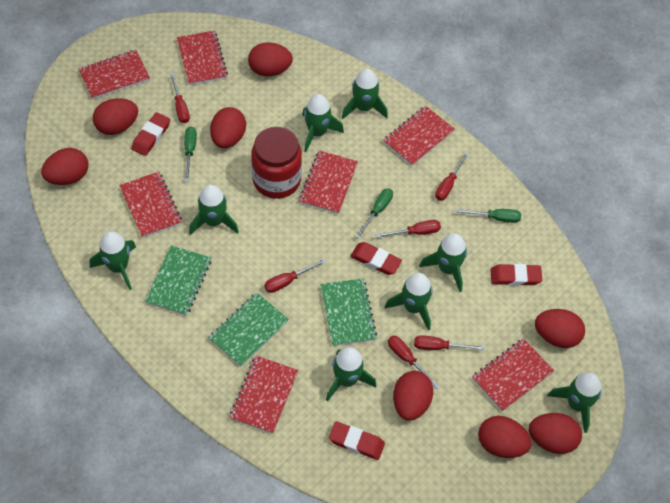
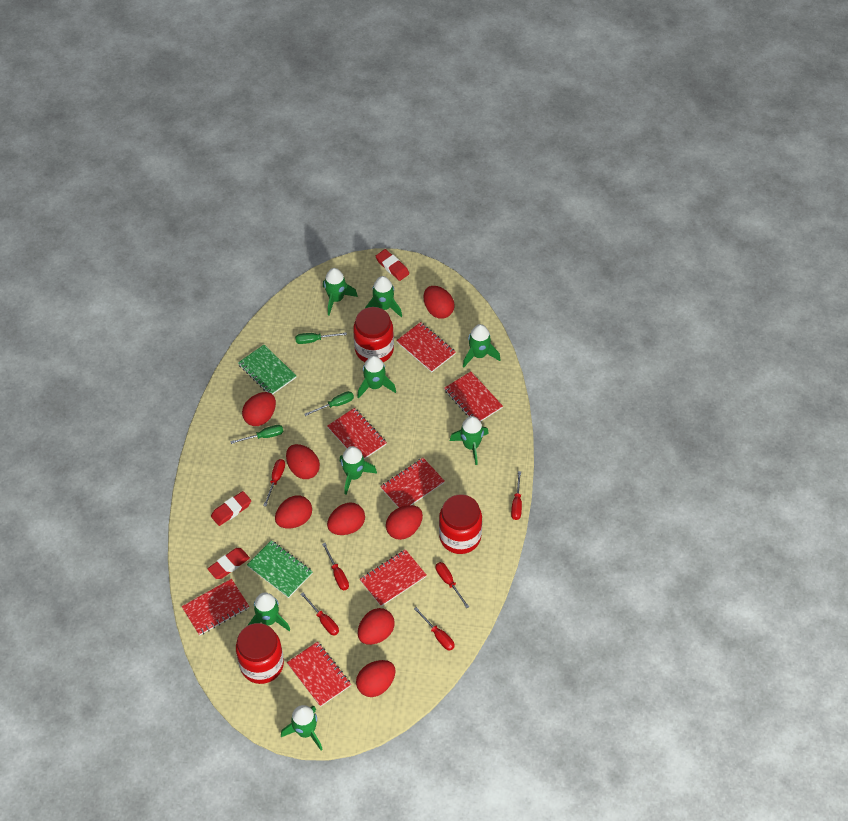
green notebook: [145,245,211,316] [208,292,289,366] [321,278,377,346] = 3 -> [238,345,296,394] [247,540,313,598] = 2
red eraser: [131,112,170,156] [329,421,385,460] [350,242,402,275] [490,264,542,286] = 4 -> [207,548,250,579] [211,491,251,526] [376,249,409,281] = 3
red jar: [251,127,302,199] = 1 -> [236,623,284,684] [353,307,394,362] [439,494,482,554] = 3

